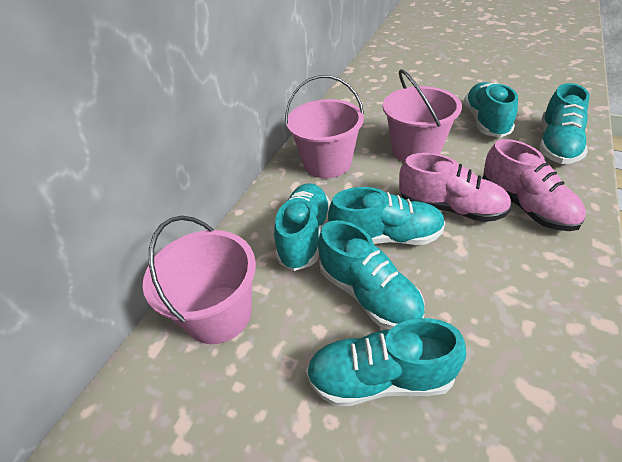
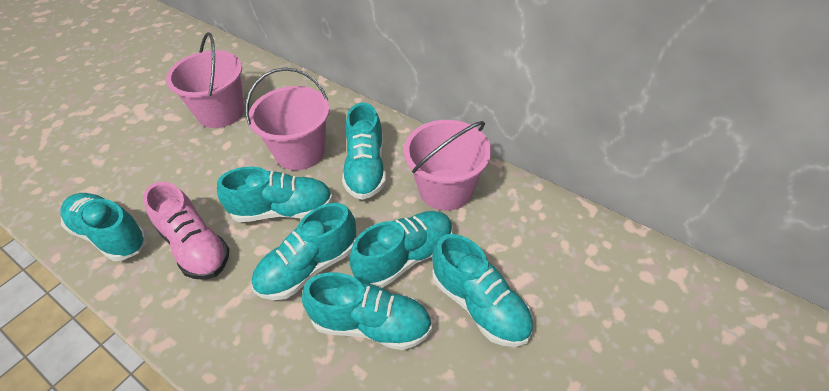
pink shoe: [399,153,512,222] [482,139,586,231] = 2 -> [143,182,230,280] = 1
turquoise shoe: [274,183,331,271] [306,318,466,407] [318,220,425,329] [328,187,445,245] [464,82,518,137] [540,83,590,164] = 6 -> [60,193,147,261] [217,167,333,222] [251,203,356,300] [302,272,432,350] [342,103,386,200] [349,211,453,288] [432,234,533,347] = 7

